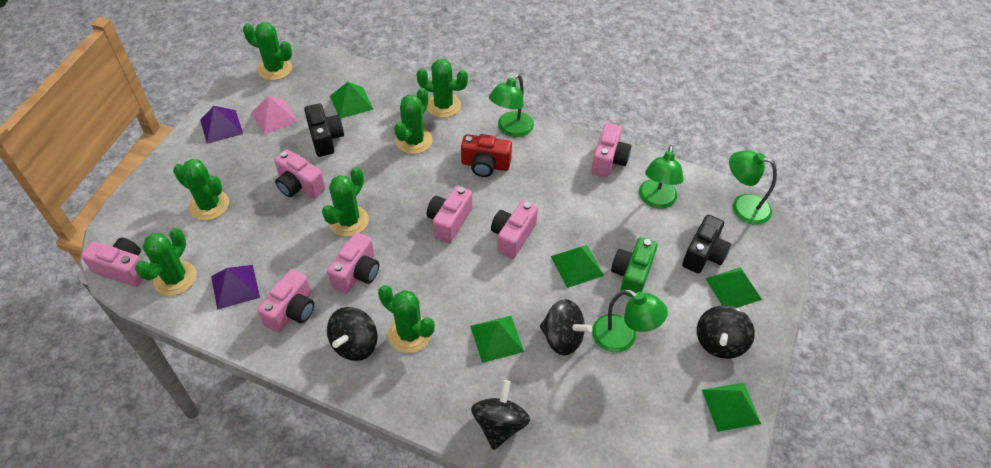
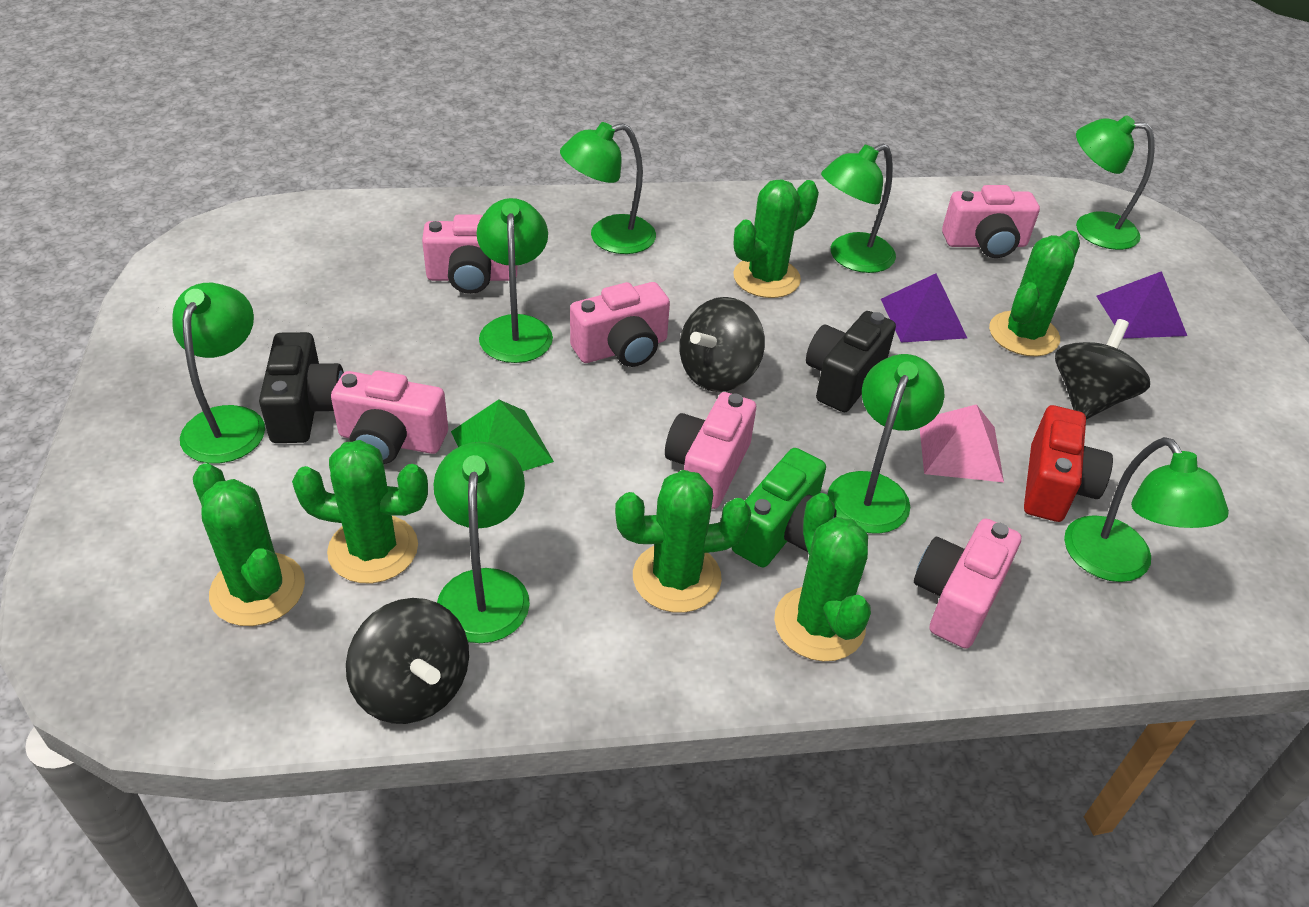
black spinning top: [327,307,378,361] [471,380,530,450] [540,299,592,356] [697,305,755,359] = 4 -> [346,598,469,724] [680,297,765,392] [1055,319,1150,420] = 3
green cactus: [135,228,196,296] [173,159,229,221] [243,22,292,80] [322,167,369,237] [378,285,434,353] [394,88,433,154] [416,59,468,118] = 7 -> [193,463,305,626] [292,440,428,583] [615,470,751,613] [733,179,819,298] [774,493,871,661] [989,230,1080,357] = 6
green lamp: [489,74,534,137] [592,289,668,353] [639,145,684,209] [729,150,777,225] = 4 -> [172,283,265,464] [433,442,530,643] [476,198,553,363] [560,122,656,254] [821,144,896,273] [827,354,944,534] [1064,437,1229,582] [1076,115,1155,250] = 8
green pyramid: [330,82,373,119] [470,316,524,363] [551,245,604,288] [702,382,761,432] [705,267,762,308] = 5 -> [451,399,554,471] = 1
pink camera: [81,238,143,287] [257,269,314,333] [274,149,326,199] [327,232,379,293] [427,185,472,243] [491,200,538,259] [591,123,631,177] = 7 -> [331,370,448,464] [422,214,518,294] [570,282,670,367] [665,392,756,509] [914,518,1021,649] [942,185,1040,258] = 6

